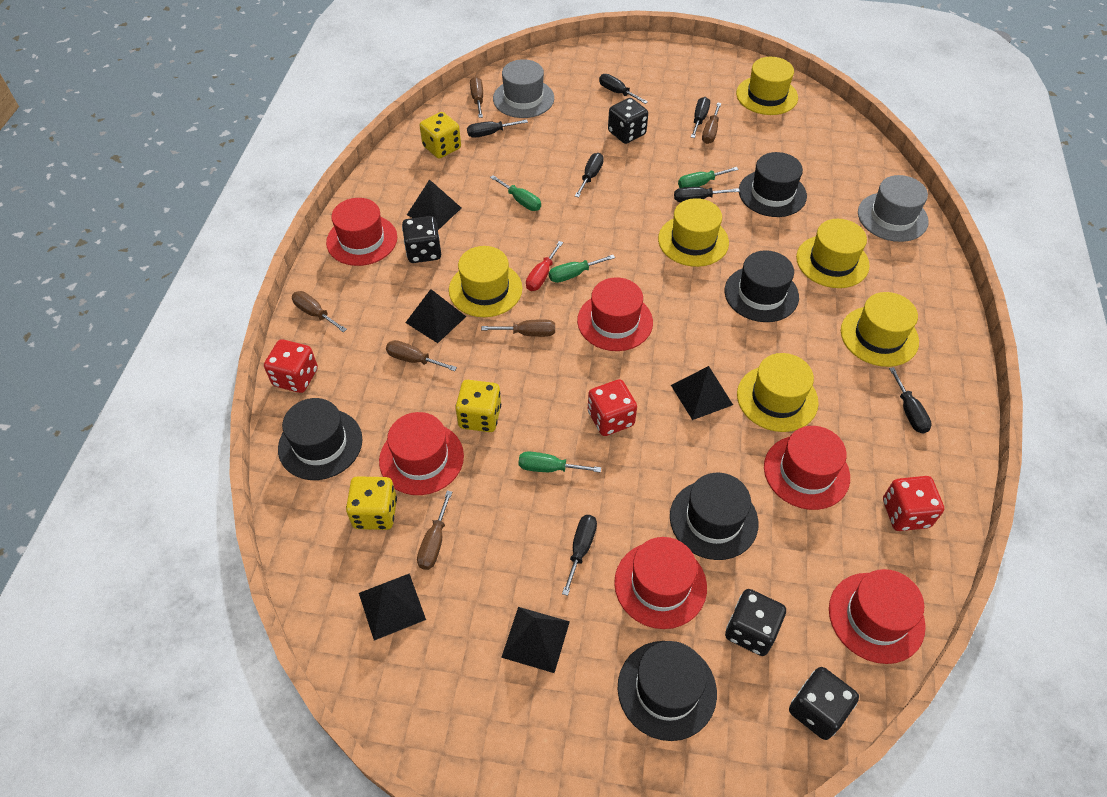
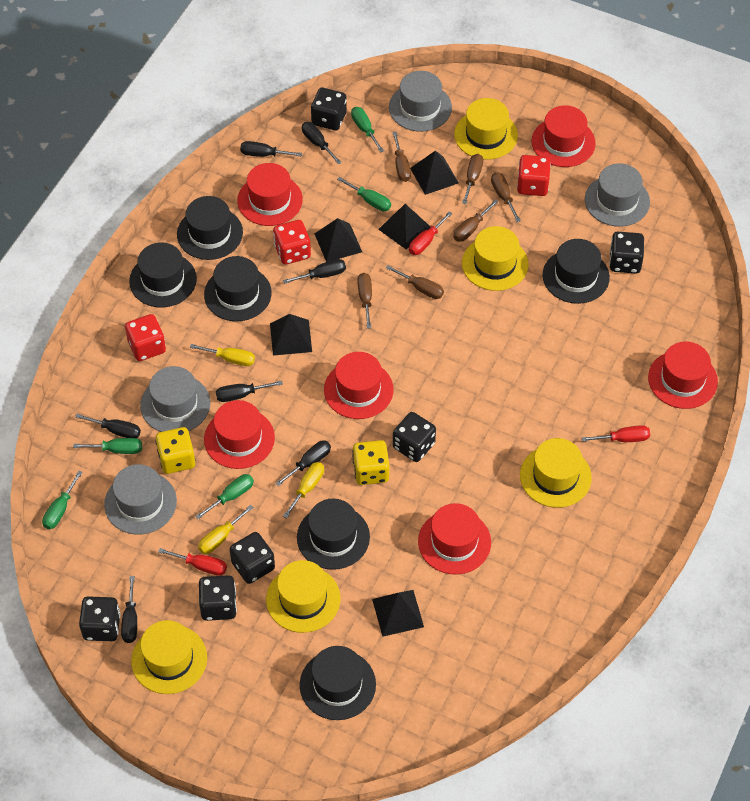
black dice: [402,216,441,263] [608,98,648,144] [725,589,786,656] [789,667,859,740] = 4 -> [79,596,121,641] [199,575,237,621] [230,532,275,584] [311,88,347,131] [393,412,436,462] [609,232,644,273] = 6
black hat: [278,398,362,480] [618,641,717,741] [670,473,759,560] [725,250,799,322] [739,152,807,217] = 5 -> [129,242,197,308] [177,196,243,260] [204,256,272,321] [297,499,370,570] [300,646,376,720] [543,239,610,304] = 6
green screwdriver: [490,175,541,211] [518,452,601,473] [549,255,615,283] [678,167,739,188] = 4 -> [42,471,83,529] [73,438,142,454] [195,474,254,519] [337,177,391,211] [351,107,384,153] = 5
grey hat: [493,59,554,118] [858,175,929,242] = 2 -> [104,464,177,535] [140,366,210,432] [389,71,452,132] [585,163,650,227] = 4
red screwdriver: [526,241,563,291] = 1 -> [158,548,227,576] [409,211,453,255] [582,425,650,442] = 3
yellow dice: [346,476,397,530] [420,112,461,159] [455,380,501,432] = 3 -> [155,427,195,474] [352,440,389,485] = 2
yellow hat: [449,246,523,317] [658,198,729,267] [736,57,798,115] [737,353,819,432] [796,219,870,288] [841,292,919,367] = 6 -> [131,620,207,694] [266,560,340,633] [454,98,518,160] [462,226,529,291] [520,438,592,508] = 5
yellow screwdriver: none = 0 -> [190,344,255,366] [198,505,254,554] [283,462,324,518] = 3

